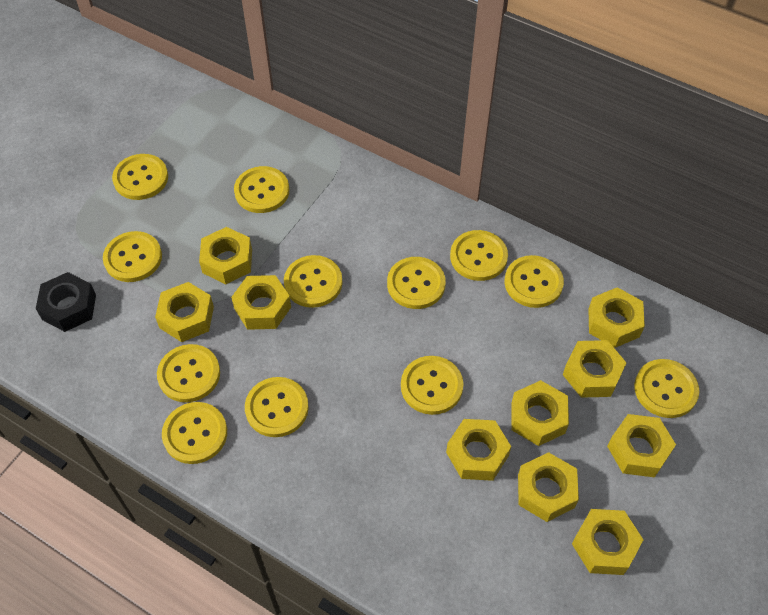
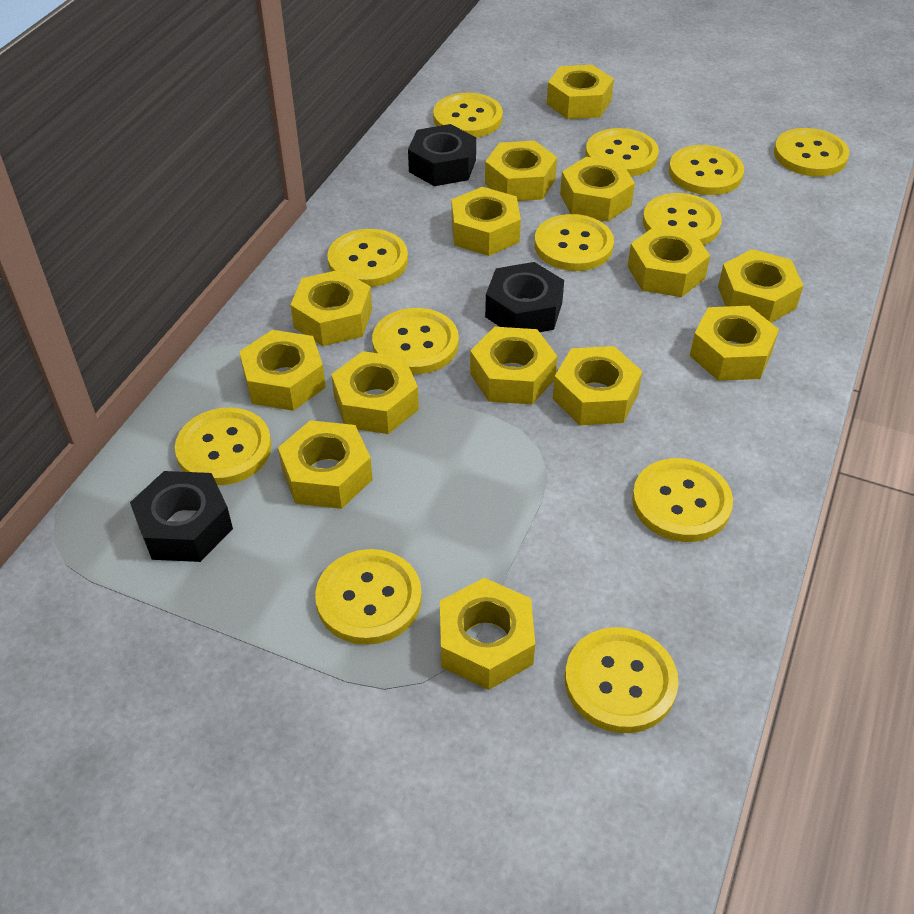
black nut: [36,272,96,332] = 1 -> [130,471,233,562] [408,124,476,186] [485,262,564,332] = 3
yellow nut: [155,282,214,342] [199,227,252,284] [231,275,291,330] [446,419,511,481] [512,380,569,446] [518,452,579,522] [563,340,627,398] [572,509,644,575] [588,287,645,348] [607,414,676,477] = 10 -> [239,330,326,411] [278,420,373,509] [290,270,372,346] [331,351,419,434] [440,578,535,690] [452,187,521,256] [470,327,557,404] [485,141,557,201] [547,65,614,119] [553,346,643,425] [560,157,635,222] [628,226,710,297] [690,306,779,381] [718,249,804,323] = 14

